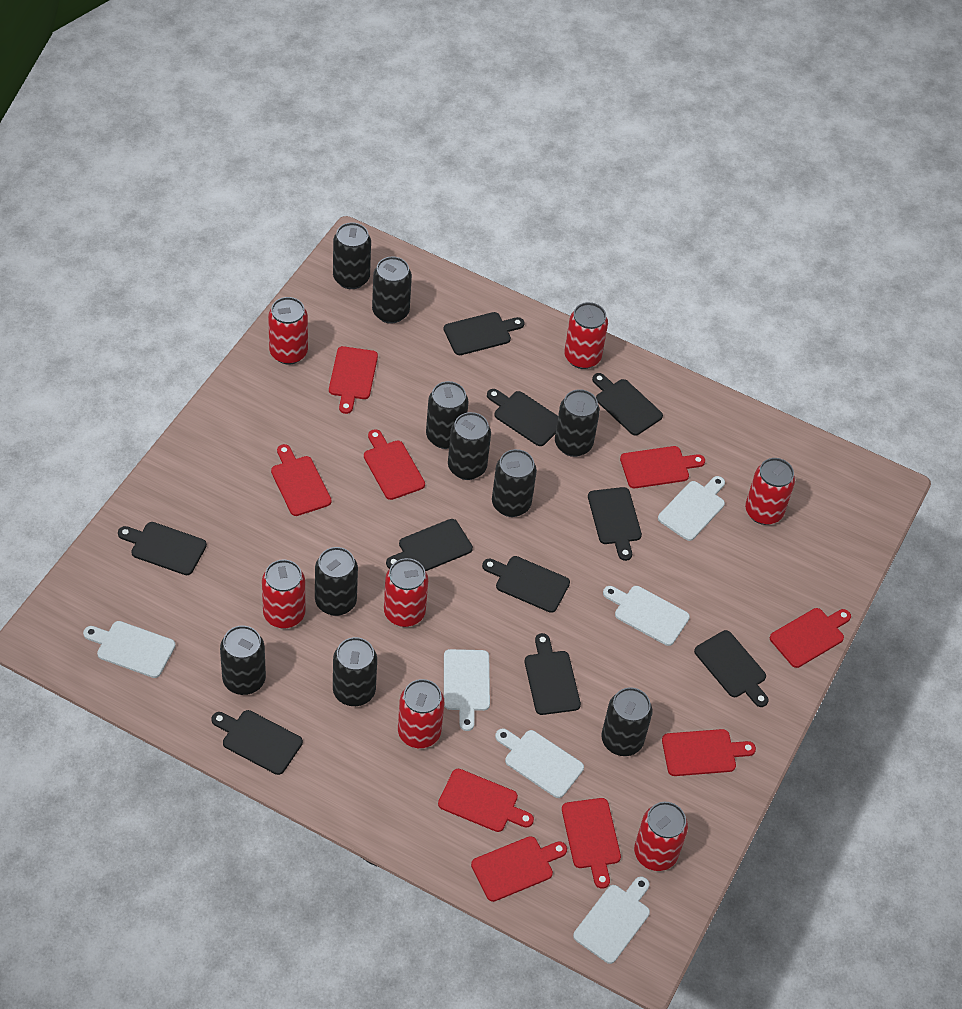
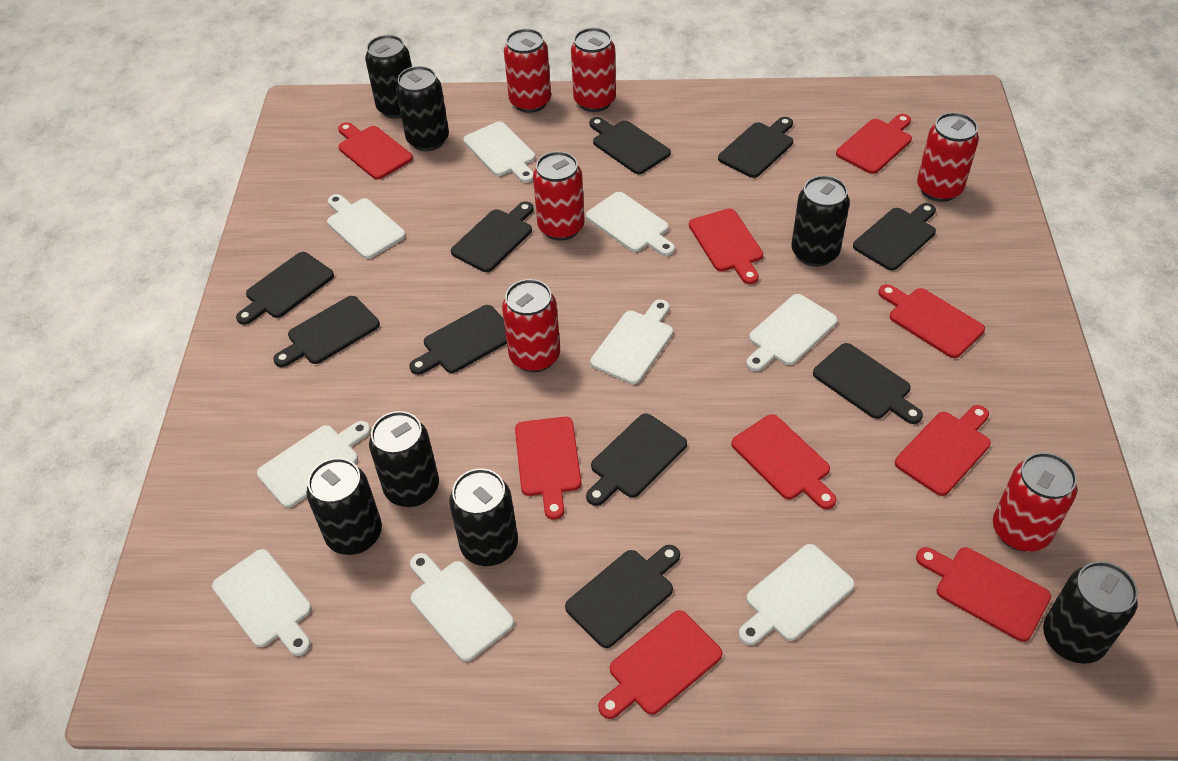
black can: [220,626,266,695] [315,547,358,616] [333,222,371,289] [333,637,377,706] [372,256,412,324] [426,381,469,449] [448,412,491,480] [492,449,537,517] [555,389,600,457] [602,687,652,756] = 10 -> [306,458,382,555] [365,35,412,119] [369,411,439,507] [396,66,449,151] [449,469,518,566] [792,175,850,267] [1043,561,1138,664] = 7
red can: [262,560,305,629] [268,297,308,365] [384,558,428,627] [398,679,444,748] [564,302,608,369] [634,802,688,871] [745,458,795,525] = 7 -> [502,279,560,372] [504,29,551,113] [533,151,585,241] [571,28,616,112] [917,112,979,202] [993,452,1077,552] = 6
white cutting board: [83,621,176,678] [444,649,490,731] [495,729,584,798] [573,877,650,964] [603,586,690,646] [658,476,725,541] = 6 -> [212,549,312,656] [257,421,371,508] [327,194,406,259] [410,553,514,661] [463,121,535,183] [586,192,675,256] [590,300,673,384] [739,544,855,645] [746,294,837,371] = 9

